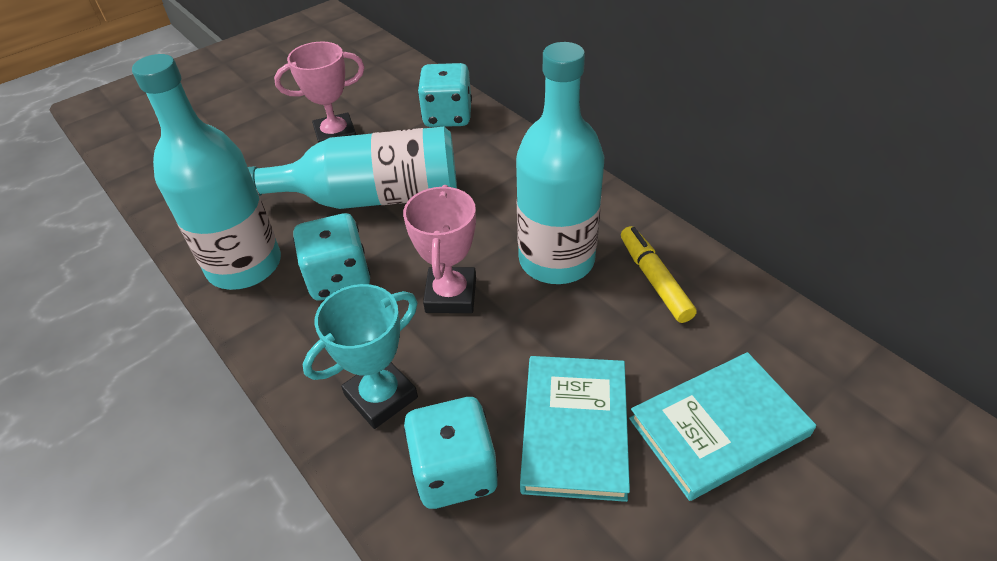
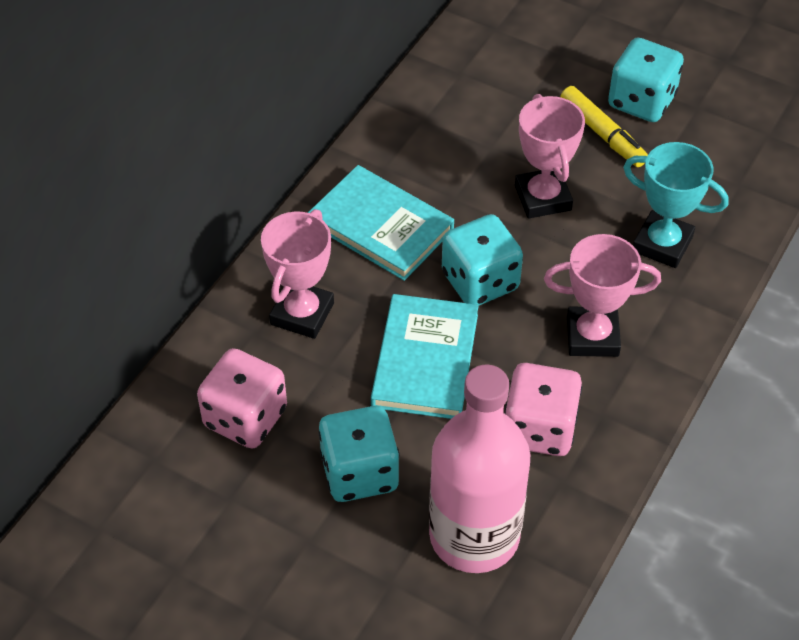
pink bottle: none = 0 -> [429,365,530,573] = 1
pink dice: none = 0 -> [197,348,287,449] [505,363,582,456] = 2
pink trophy: [274,42,365,143] [403,185,476,313] = 2 -> [261,209,334,339] [515,94,585,219] [544,234,661,357] = 3
turquoise bottle: [132,54,281,290] [248,126,457,209] [516,42,604,284] = 3 -> none = 0

